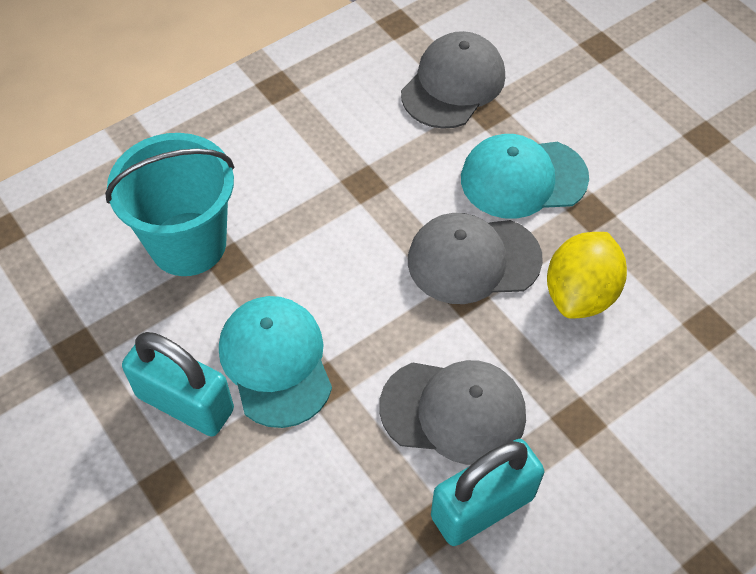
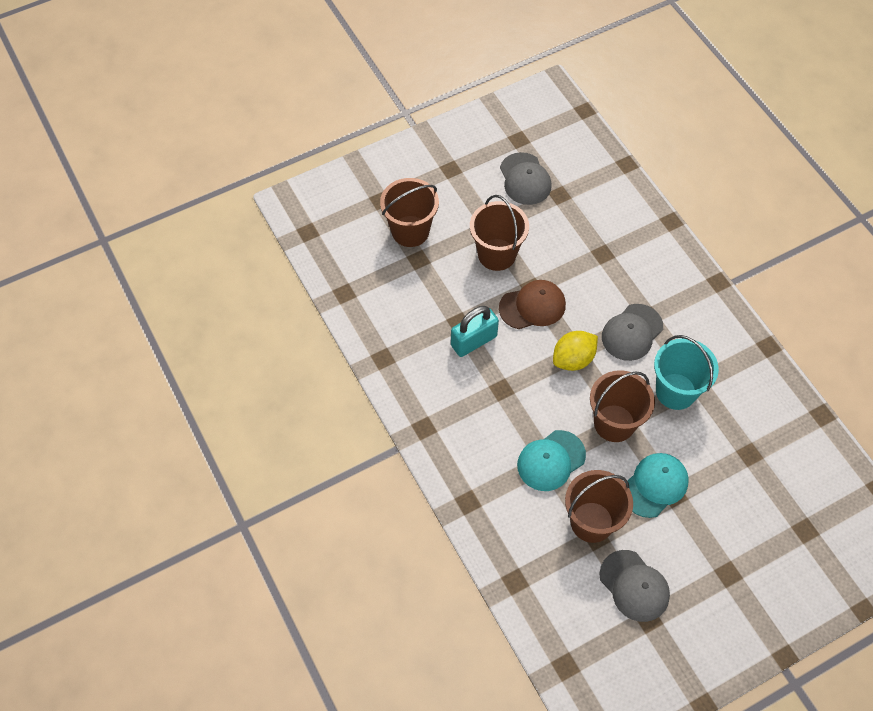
brown bucket: none = 0 -> [380,178,439,247] [470,195,529,271] [565,470,633,543] [590,370,655,442] = 4
brown cap: none = 0 -> [499,280,566,329] = 1
turquoise padlock: [122,332,234,437] [431,439,544,546] = 2 -> [451,306,499,357] = 1

